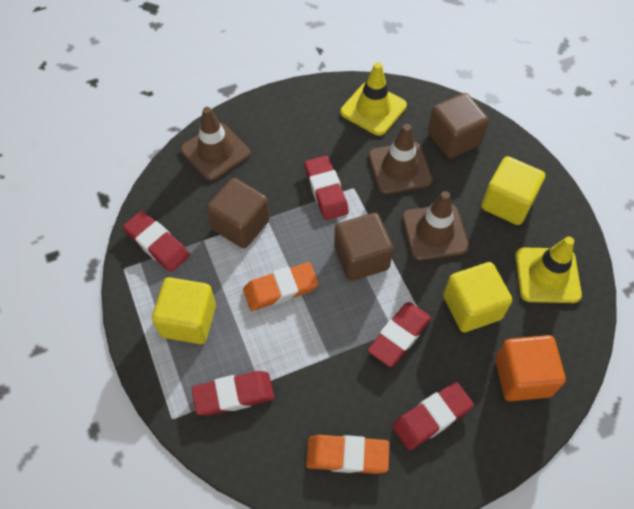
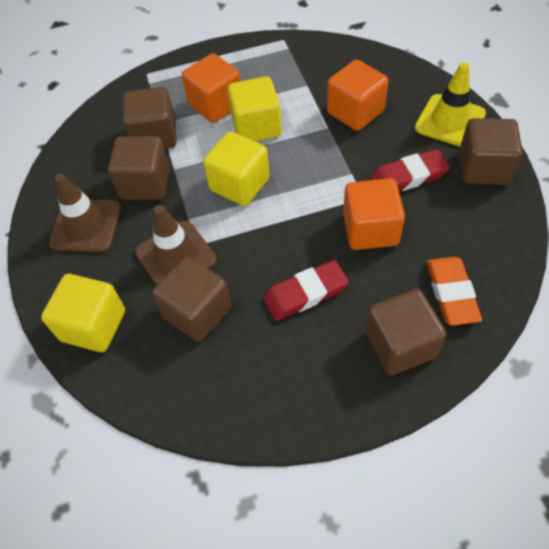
brown cube: [206,178,270,248] [334,213,393,281] [428,93,489,158] = 3 -> [108,136,170,200] [123,87,177,149] [152,257,232,342] [365,289,447,375] [459,118,523,185] = 5
brown traffic cone: [180,107,250,181] [368,124,432,194] [402,191,469,261] = 3 -> [49,174,121,252] [135,205,217,285] = 2
orange cube: [495,335,566,401] = 1 -> [182,53,241,123] [327,60,388,131] [343,178,405,250] = 3
orange eraser: [243,262,319,311] [306,435,389,474] = 2 -> [426,257,482,326] = 1
red eraser: [123,211,190,272] [192,371,274,416] [304,156,349,220] [368,302,431,367] [392,382,474,450] = 5 -> [263,260,349,321] [371,149,450,191] = 2
yellow traffic cone: [340,62,407,136] [515,237,582,303] = 2 -> [415,62,486,147] = 1

